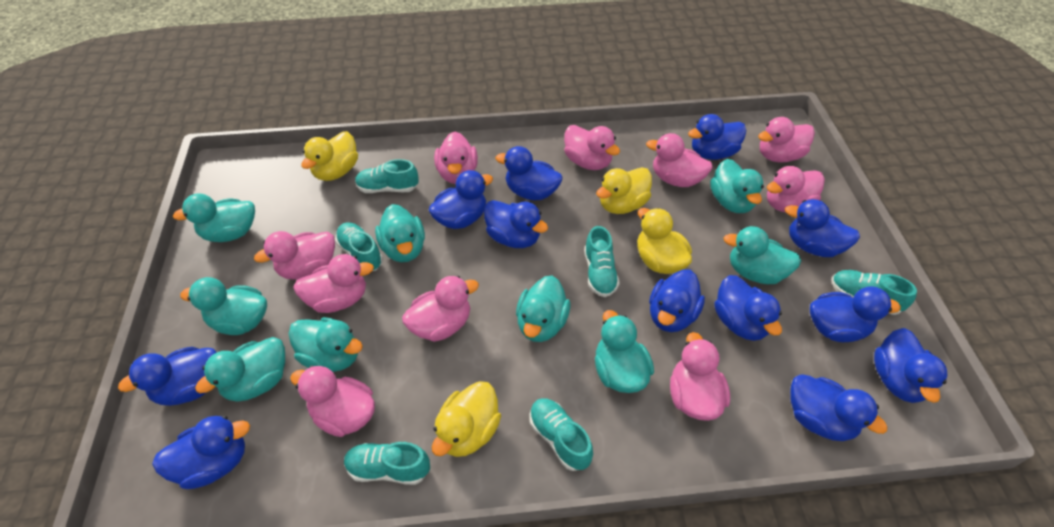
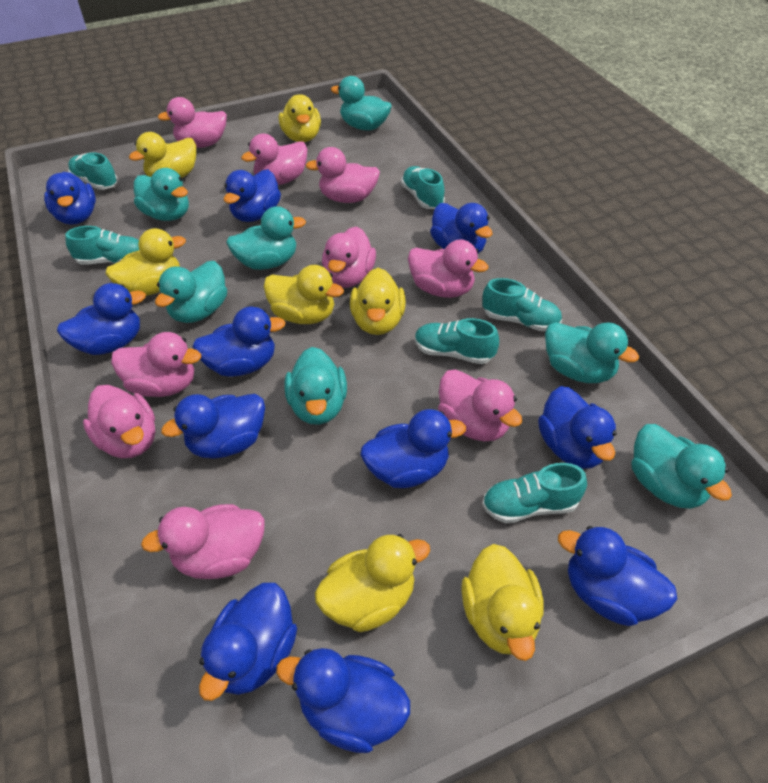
blue duck: [118,347,217,406] [152,416,250,489] [428,170,493,229] [484,200,548,248] [496,146,562,200] [649,269,705,332] [688,114,746,160] [714,275,782,341] [785,199,860,257] [790,374,887,441] [810,286,901,342] [874,328,947,403] = 12 -> [44,172,96,225] [57,283,146,355] [161,394,265,458] [192,306,286,377] [199,583,297,701] [224,169,281,222] [276,648,410,753] [360,409,466,488] [430,203,492,254] [538,386,617,469] [558,526,677,626] = 11
pink duck: [254,231,335,280] [290,366,375,437] [293,254,374,313] [402,276,479,342] [434,132,478,184] [564,125,620,170] [646,133,713,187] [670,332,730,421] [758,117,815,162] [767,166,825,212] = 10 -> [83,385,155,458] [111,332,201,397] [141,504,265,579] [157,97,227,148] [241,134,307,185] [305,147,380,203] [322,226,376,288] [408,240,488,298] [438,369,522,441] = 9
turquoise duck: [173,194,255,242] [180,277,267,335] [195,337,285,402] [288,317,363,372] [375,204,425,262] [516,276,570,342] [595,310,654,393] [710,159,764,213] [724,226,801,284] = 9 -> [134,168,189,221] [155,261,227,323] [226,206,306,270] [284,347,347,425] [331,76,392,130] [545,322,639,383] [632,424,732,509] = 7
yellow duck: [301,131,358,181] [432,381,501,457] [596,167,652,214] [637,208,692,274] = 4 -> [105,228,186,296] [129,132,196,178] [263,265,344,324] [279,94,321,142] [315,534,430,632] [350,268,406,335] [461,544,544,661] = 7

